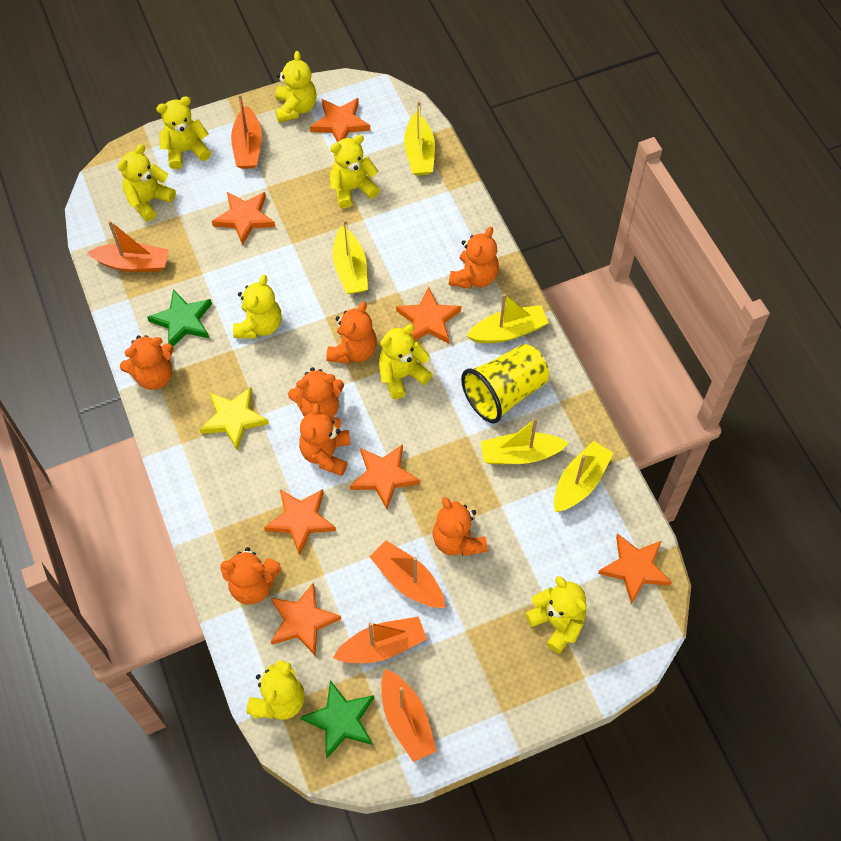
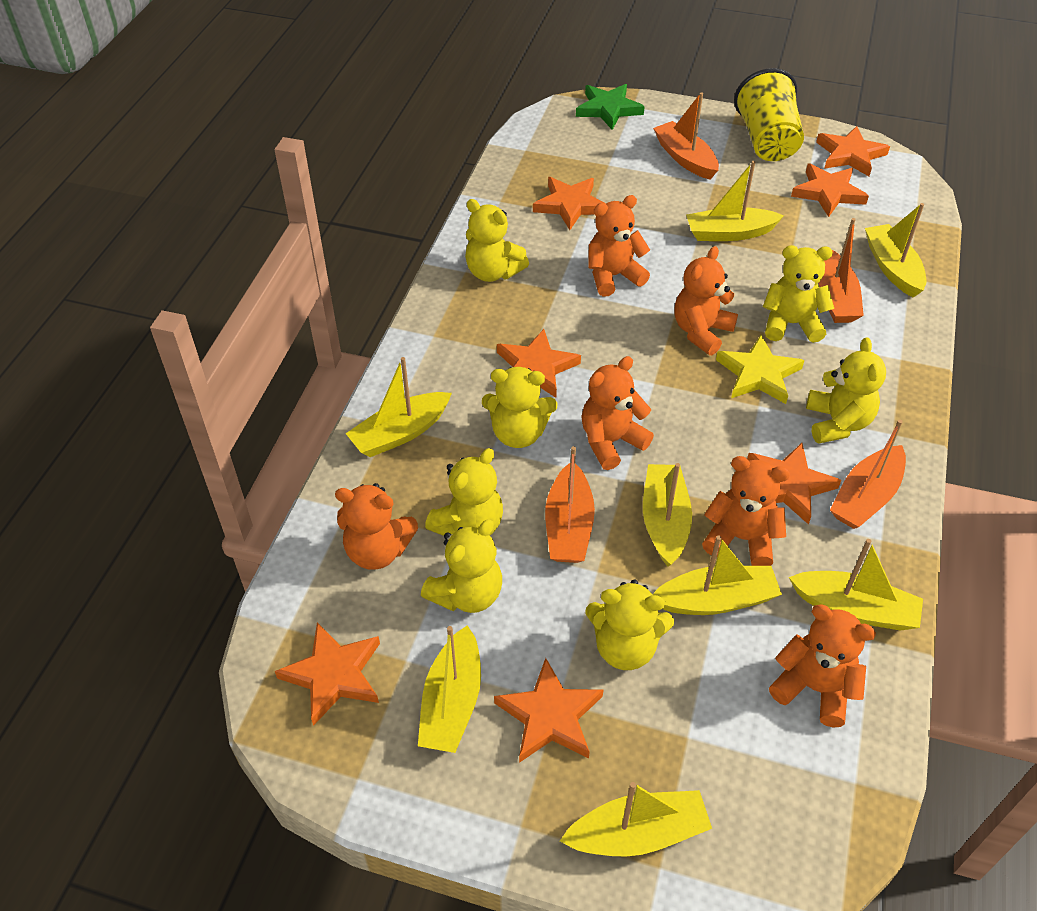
green star: [147,289,212,346] [300,680,374,758] = 2 -> [576,84,645,130] = 1
orange boat: [87,220,169,272] [231,94,262,169] [333,616,427,663] [369,540,445,608] [381,669,437,762] = 5 -> [545,446,595,563] [653,92,719,180] [818,218,864,323] [830,420,906,529] = 4
orange teddy bear: [120,335,174,390] [220,547,281,604] [288,368,344,417] [299,403,351,476] [326,302,377,364] [433,497,488,556] [449,227,499,289] = 7 -> [335,483,418,570] [581,356,654,470] [588,195,650,297] [674,246,738,355] [702,456,790,566] [769,604,876,728] = 6
yellow boat: [333,220,368,294] [404,101,435,176] [467,293,549,343] [480,418,569,464] [554,441,613,512] = 5 -> [345,357,452,457] [418,625,481,753] [560,782,712,857] [643,463,692,567] [653,536,782,615] [686,161,784,241] [789,539,923,631] [865,203,926,298] = 8
yellow teddy bear: [118,144,176,222] [156,96,211,169] [233,275,282,339] [247,660,305,720] [275,51,317,122] [330,135,380,208] [379,324,432,399] [525,576,587,653] = 8 -> [421,519,502,613] [425,448,503,536] [465,199,529,282] [482,367,557,448] [585,579,674,670] [763,245,834,343] [806,337,886,444] = 7

